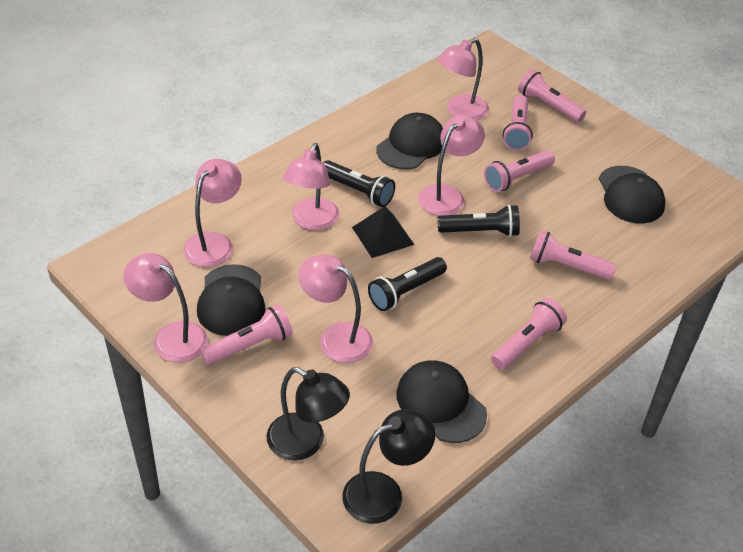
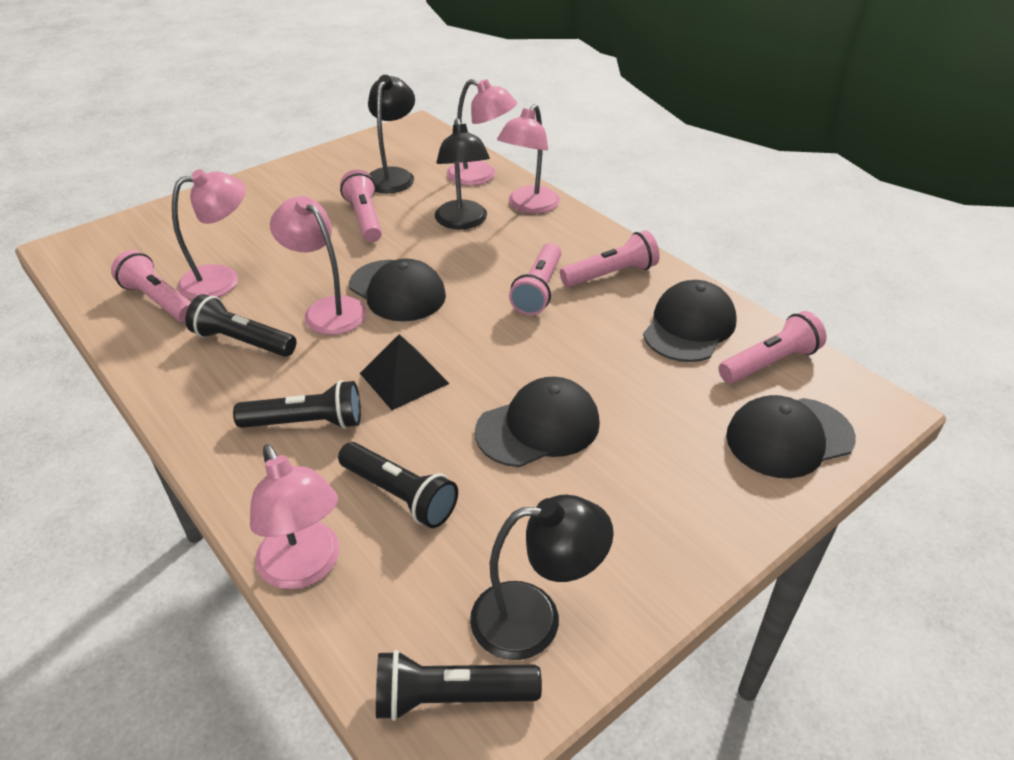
black flashlight: [323,160,395,207] [368,257,447,311] [438,205,520,237] = 3 -> [185,294,296,357] [233,380,361,429] [338,442,458,528] [376,650,542,721] = 4
black lamp: [266,367,350,461] [342,409,435,524] = 2 -> [368,75,415,193] [435,118,490,229] [470,495,614,660] = 3
pink flashlight: [200,305,293,365] [484,150,555,192] [491,298,567,370] [503,95,533,151] [518,69,586,122] [530,230,616,280] = 6 -> [111,250,191,322] [340,170,382,242] [509,243,561,315] [560,231,659,287] [718,311,827,383] = 5
pink lamp: [123,253,208,363] [183,159,242,267] [283,143,339,230] [298,254,373,363] [418,115,485,216] [437,38,489,120] = 6 -> [172,169,246,300] [250,444,339,589] [270,196,366,335] [447,79,517,186] [497,104,560,214] = 5

